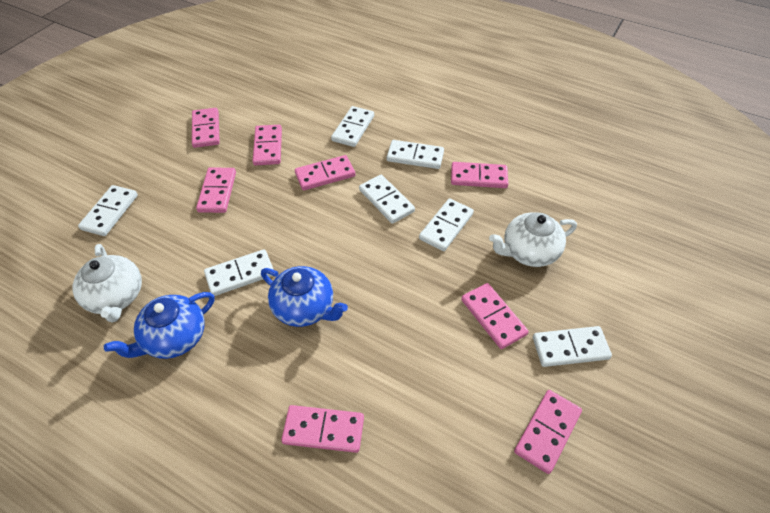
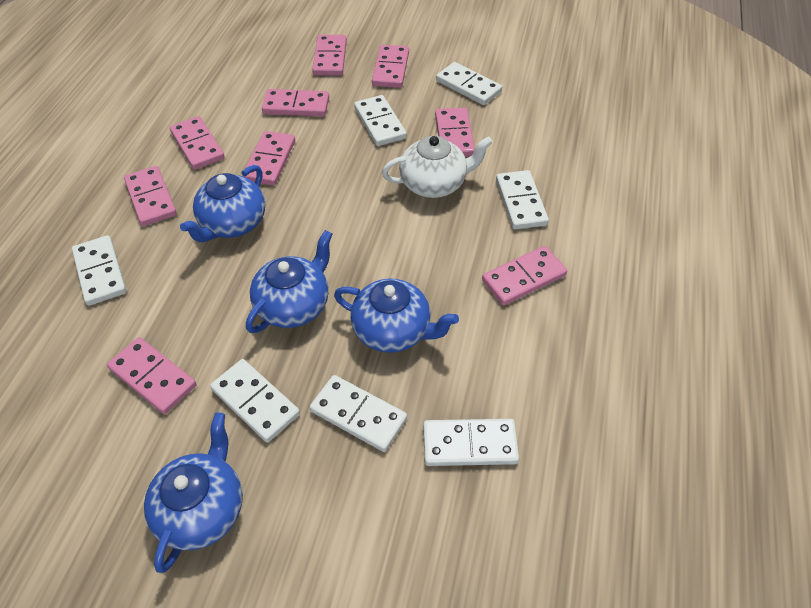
blue teapot: [104,292,214,359] [261,266,348,327] = 2 -> [144,412,243,573] [180,165,265,242] [246,230,332,333] [334,279,459,353] = 4
pink domino: [192,108,220,148] [196,168,236,213] [253,125,282,166] [281,405,364,453] [295,155,355,190] [451,162,508,188] [461,283,529,349] [514,390,582,474] = 8 -> [107,337,197,414] [124,166,177,226] [170,116,225,170] [242,131,295,185] [262,89,329,116] [312,35,347,75] [372,45,409,88] [435,108,475,156] [482,246,567,305] = 9
white teapot: [72,244,142,323] [489,212,577,267] = 2 -> [382,136,493,198] = 1

